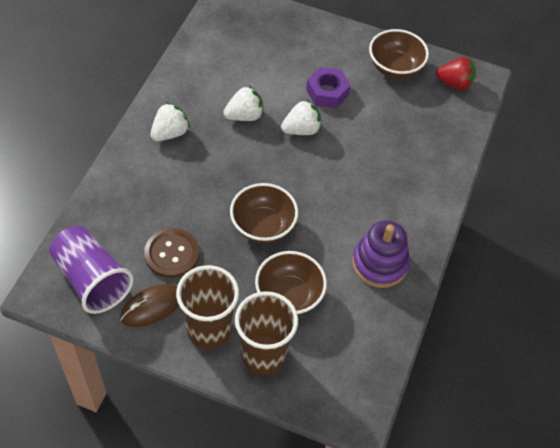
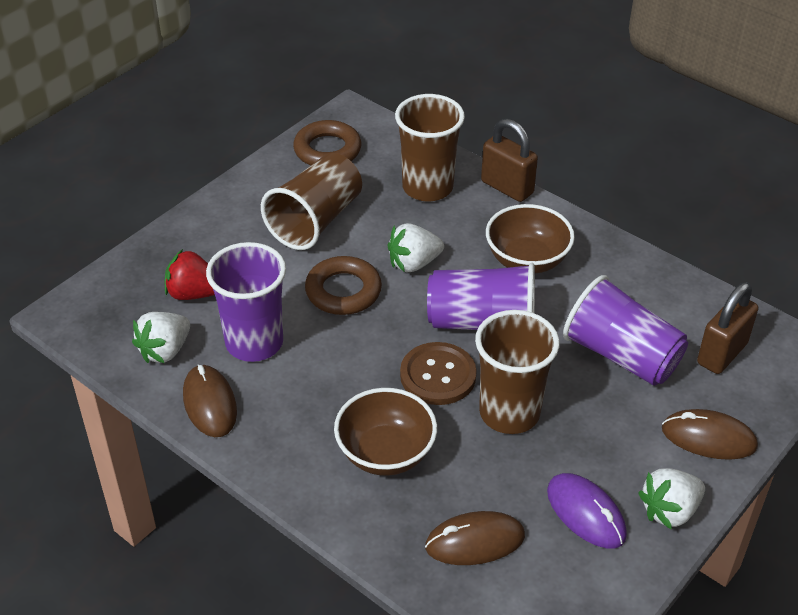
brown bowl: [230,183,298,243] [255,251,327,315] [369,29,429,79] = 3 -> [334,388,437,476] [486,204,575,273] = 2
brown cup: [176,265,239,349] [235,291,298,375] = 2 -> [261,153,362,250] [395,94,465,202] [475,310,560,434] = 3
brown mouse: [120,284,179,327] = 1 -> [183,364,237,437] [425,511,525,565] [662,409,758,460] = 3
brown padlock: none = 0 -> [481,119,538,202] [697,282,758,374] = 2
brown ring: none = 0 -> [293,120,361,165] [305,256,382,315] = 2
purple cup: [49,226,134,314] = 1 -> [206,242,286,362] [427,263,535,330] [563,275,688,386] = 3
purple mouse: none = 0 -> [547,473,627,548] = 1
purple nut: [306,67,351,108] = 1 -> none = 0
purple stacking toy: [353,221,410,288] = 1 -> none = 0

